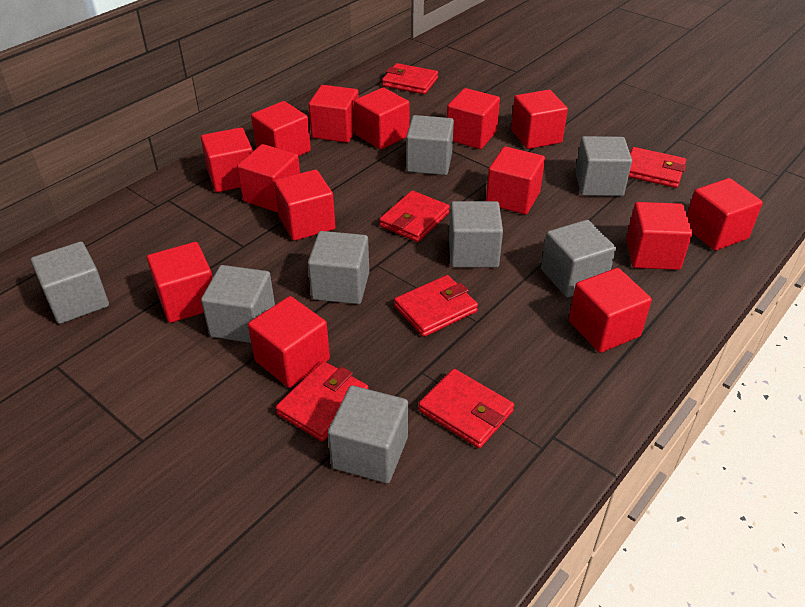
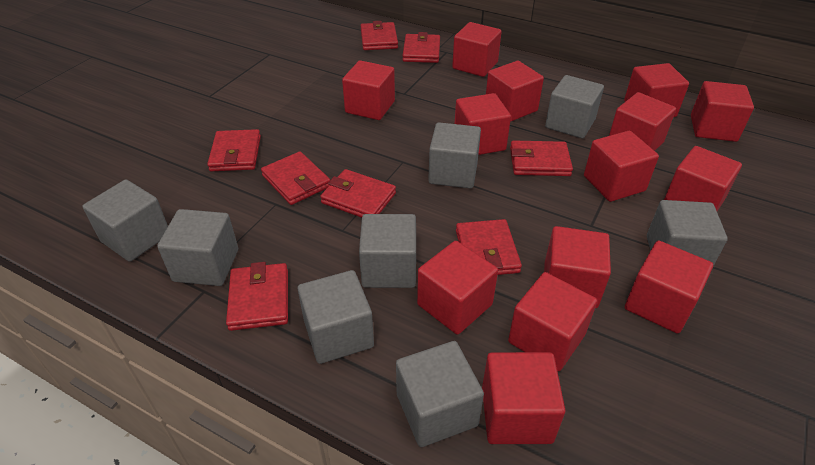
red wallet: [276,361,369,441] [379,191,450,242] [382,63,438,94] [394,275,478,337] [418,369,514,448] [629,147,686,188] = 6 -> [207,129,261,171] [226,262,288,331] [261,152,330,205] [320,169,396,218] [361,21,398,50] [402,32,440,63] [456,219,522,275] [510,140,573,176] = 8

